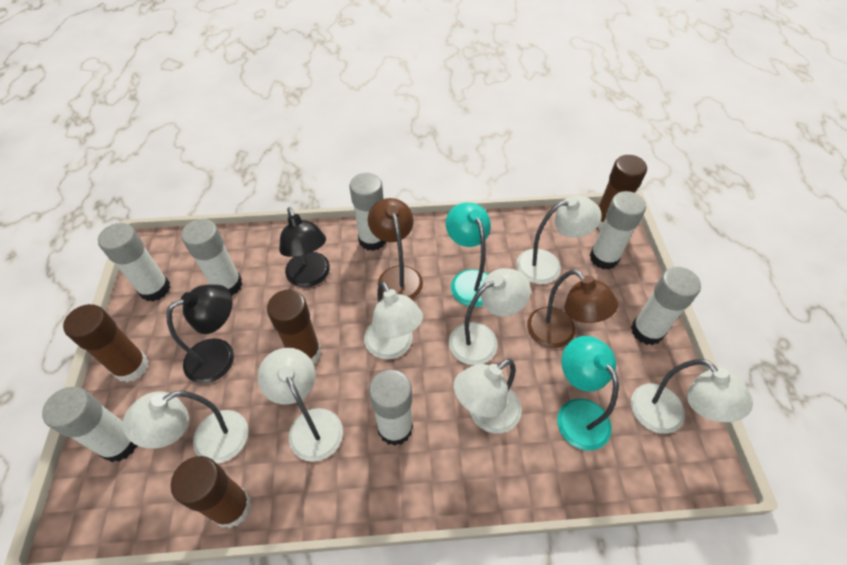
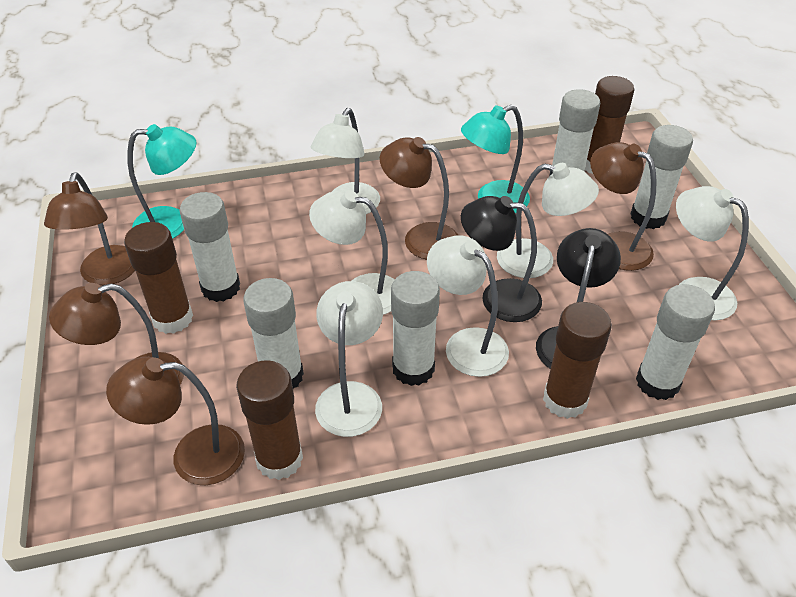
brown lamp: [368,198,423,299] [527,269,618,348] = 2 -> [44,172,135,285] [49,283,184,385] [106,357,245,485] [380,137,459,260] [590,142,657,271] = 5
white glue stick: [42,387,137,462] [98,223,170,301] [181,219,242,296] [350,173,386,251] [369,370,413,446] [589,191,646,270] [631,267,701,345] = 7 -> [180,192,240,302] [243,278,304,389] [391,271,440,386] [549,89,600,176] [630,125,693,229] [636,284,715,400] = 6
white lamp: [123,391,249,463] [258,348,343,462] [364,281,423,359] [449,268,531,365] [453,359,522,433] [516,195,602,284] [631,359,753,434] = 7 -> [309,190,395,315] [311,108,380,214] [315,281,383,437] [427,236,509,377] [497,163,599,278] [676,186,749,320] = 6

